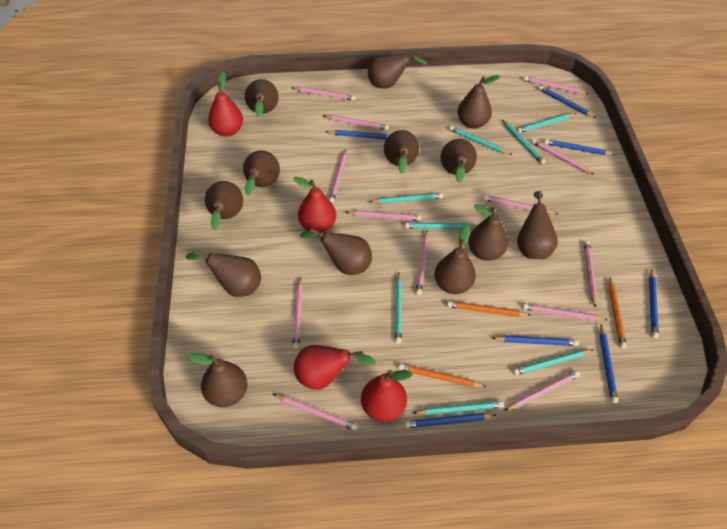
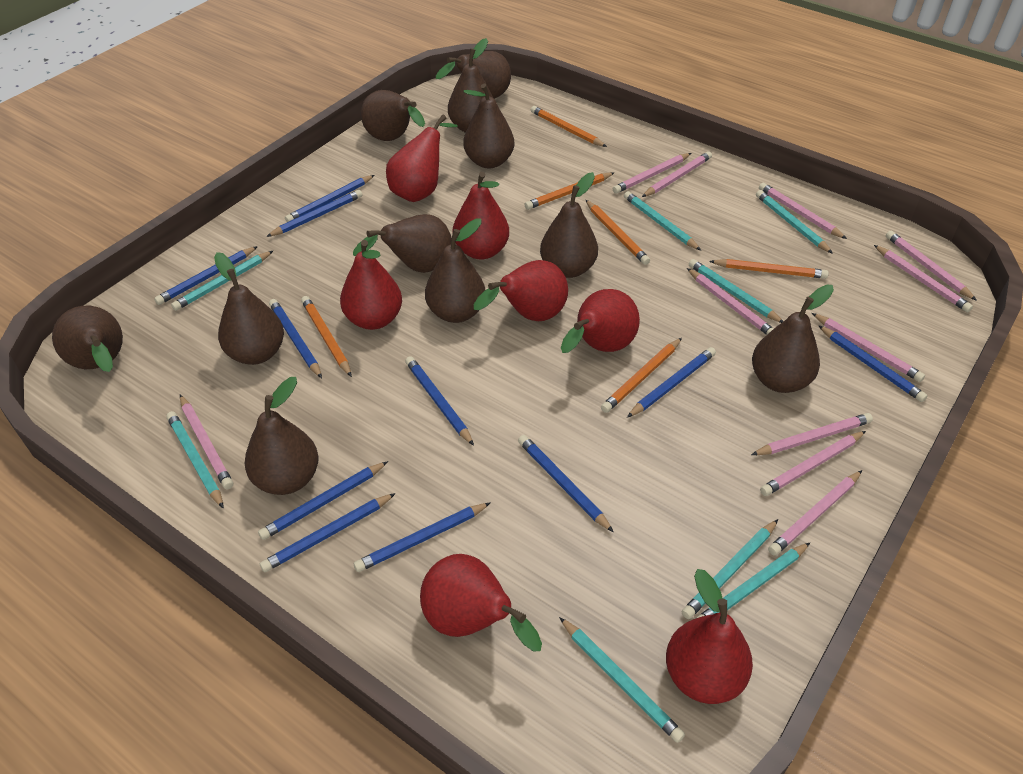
blue pencil: [325,130,390,139] [405,413,496,428] [492,335,579,346] [539,86,596,118] [544,139,615,155] [600,325,618,404] [649,269,659,338] = 7 -> [154,246,258,305] [258,461,388,540] [260,493,396,572] [266,190,363,237] [269,299,322,378] [285,175,375,222] [354,502,491,572] [405,356,474,446] [518,435,614,532] [627,347,716,417] [818,325,928,402] = 11
brown pear: [186,250,261,297] [188,353,247,407] [205,181,243,230] [243,150,280,195] [245,79,278,117] [300,228,372,275] [368,52,428,89] [384,130,419,173] [435,225,476,294] [441,139,477,183] [458,75,500,128] [468,204,508,261] [517,191,558,259] = 13 -> [52,306,123,372] [214,252,284,365] [244,377,319,495] [353,214,452,273] [361,90,425,141] [425,218,485,323] [436,51,511,99] [448,38,493,133] [463,84,514,168] [540,172,598,278] [752,285,834,393] = 11
orange pencil: [398,363,487,387] [447,301,531,317] [609,277,627,349] = 3 -> [301,296,352,377] [525,172,615,210] [531,106,607,147] [586,200,650,265] [601,338,682,413] [709,259,829,279] = 6
pink pencil: [273,394,358,431] [291,87,355,101] [293,276,303,349] [323,115,389,130] [329,150,347,203] [345,210,422,221] [416,231,429,295] [483,195,558,214] [504,370,580,411] [522,303,608,321] [524,76,588,94] [532,139,594,174] [584,241,597,308] = 13 -> [180,395,233,489] [613,153,691,194] [642,151,712,197] [687,268,774,335] [751,413,873,455] [759,183,847,239] [760,431,866,496] [768,470,862,556] [812,313,925,382] [874,245,973,312] [886,231,977,301] = 11
red pear: [208,71,243,136] [293,177,336,233] [294,345,376,390] [361,370,413,422] = 4 -> [340,240,402,330] [386,114,458,202] [420,554,542,651] [453,172,509,260] [474,260,568,321] [561,289,640,353] [666,569,753,704] = 7

